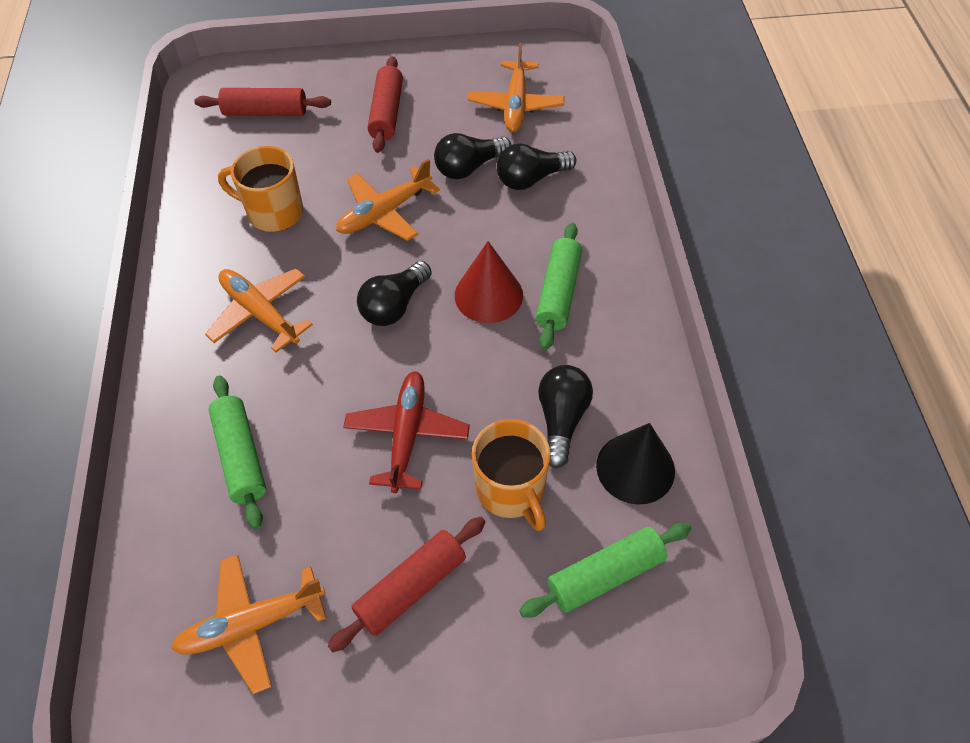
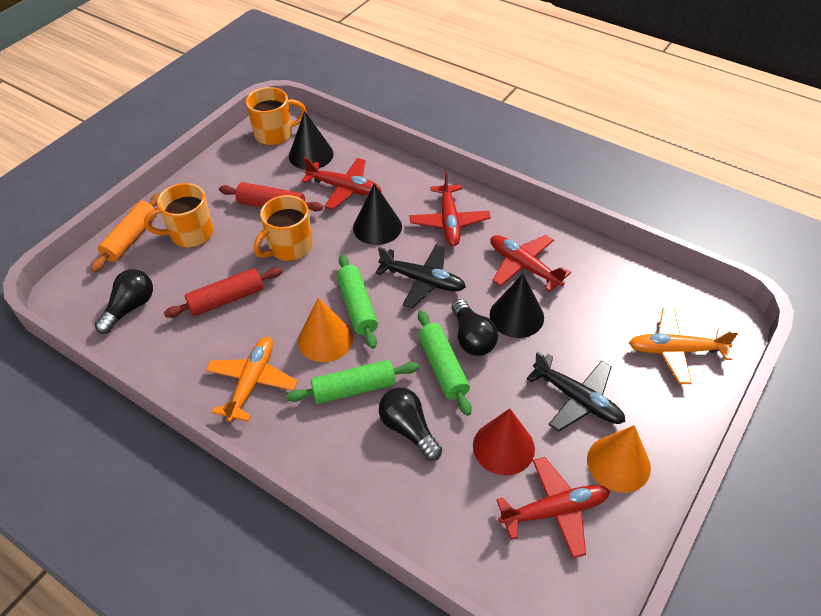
black cone: [596,423,675,505] = 1 -> [289,111,334,170] [353,183,402,245] [490,274,544,338] = 3
black light bulb: [357,261,432,326] [434,133,511,179] [497,143,576,190] [538,365,593,468] = 4 -> [95,269,153,334] [379,388,442,461] [452,299,498,356] = 3
black plane: none = 0 -> [375,245,466,308] [527,351,625,431] = 2
orange cone: none = 0 -> [298,297,353,362] [587,425,651,493] = 2
orange mug: [218,146,303,232] [472,419,550,531] = 2 -> [144,183,213,248] [246,87,307,146] [254,195,312,261] = 3
orange plane: [171,554,326,694] [205,268,313,352] [336,159,440,241] [468,43,565,132] = 4 -> [205,337,298,422] [629,308,738,384] = 2
orange rolling pin: none = 0 -> [91,193,161,272] = 1
red plane: [343,371,470,493] = 1 -> [301,158,382,209] [410,171,491,246] [490,235,571,292] [496,457,610,558] = 4
red rolling pin: [194,88,331,116] [328,517,485,652] [367,56,403,153] = 3 -> [164,267,283,318] [219,182,323,212] = 2

